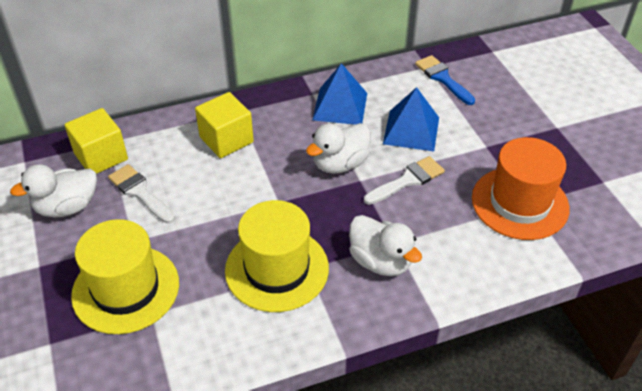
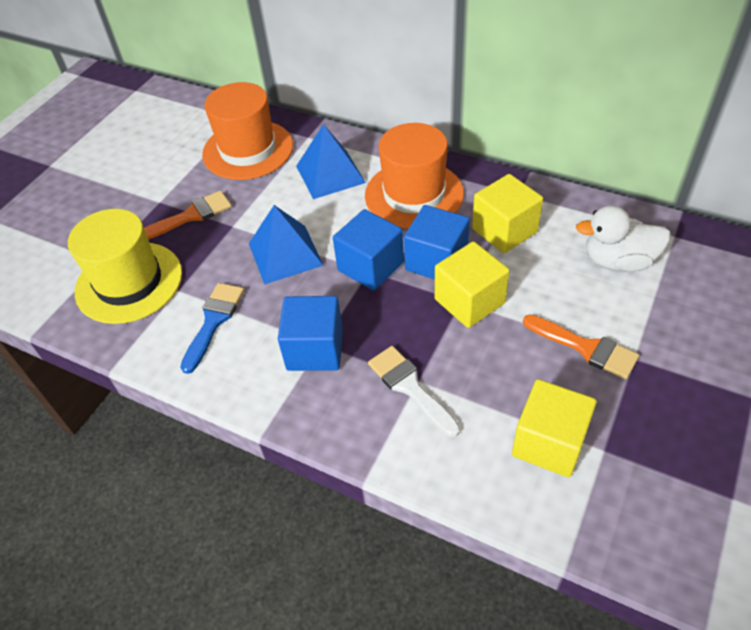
blue cube: none = 0 -> [278,296,343,371] [333,209,404,291] [404,205,470,279] = 3
orange brush: none = 0 -> [144,191,232,240] [523,315,639,379] = 2
orange hat: [472,137,570,240] = 1 -> [202,82,293,180] [365,123,464,229] = 2
white brush: [108,164,175,224] [364,156,445,205] = 2 -> [368,346,460,437] = 1
white duck: [10,165,97,218] [306,123,371,174] [349,215,422,276] = 3 -> [576,205,671,272] = 1
yellow cube: [65,108,128,174] [195,92,254,158] = 2 -> [435,241,509,328] [472,174,543,253] [512,379,597,477] = 3
yellow hat: [71,219,179,334] [225,200,329,312] = 2 -> [68,209,182,324] = 1

